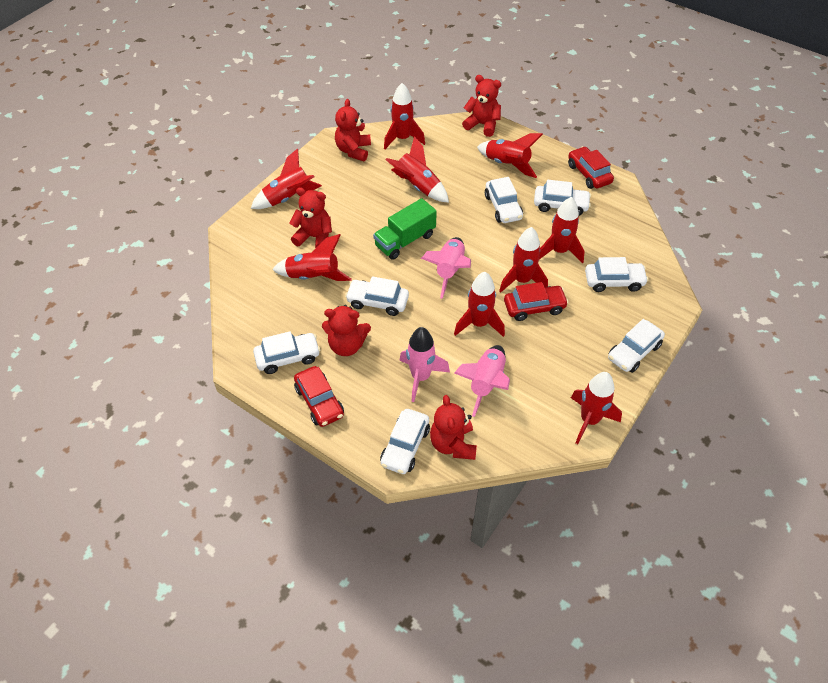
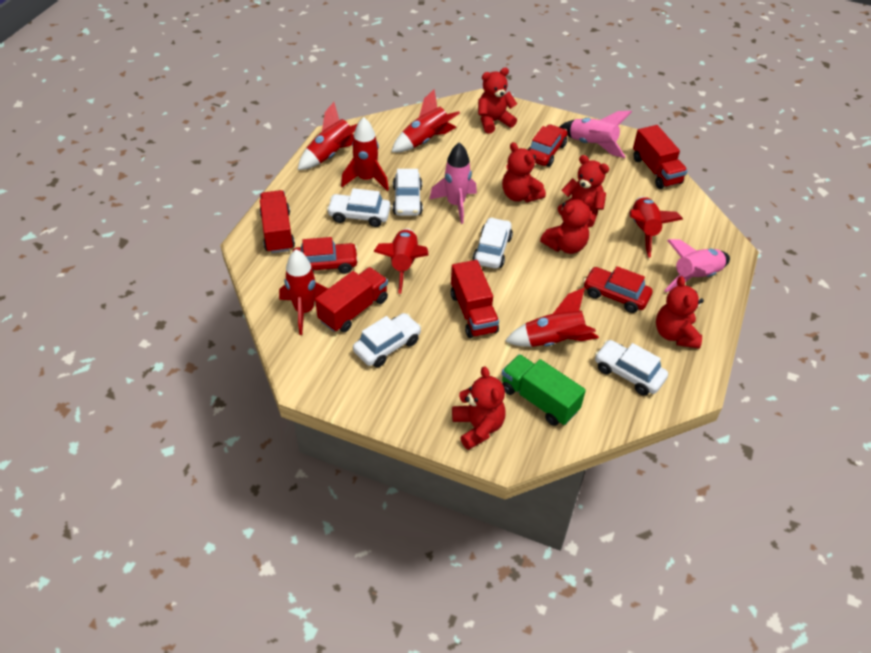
red rocket: [251,148,322,209] [272,234,352,281] [384,83,425,149] [385,136,449,202] [454,272,505,337] [477,133,543,178] [499,227,548,293] [539,197,585,263] [571,372,622,444] = 9 -> [279,249,328,335] [298,102,357,170] [341,117,389,191] [373,228,429,294] [392,89,460,152] [505,287,599,347] [629,197,683,258] = 7
red teddy bear: [289,187,332,248] [322,305,371,356] [335,99,371,161] [430,395,477,460] [462,75,501,137] = 5 -> [452,366,506,450] [478,68,517,134] [502,142,546,203] [540,196,593,254] [558,155,609,228] [656,276,704,349] = 6
red truck: none = 0 -> [259,190,295,253] [315,267,388,332] [451,260,499,338] [633,125,688,189] = 4
white car: [253,331,320,374] [345,276,409,316] [380,409,430,474] [485,177,523,223] [534,180,591,216] [585,257,648,292] [608,319,665,373] = 7 -> [327,188,391,227] [353,313,422,367] [393,169,423,216] [473,217,513,269] [595,340,668,396] = 5

